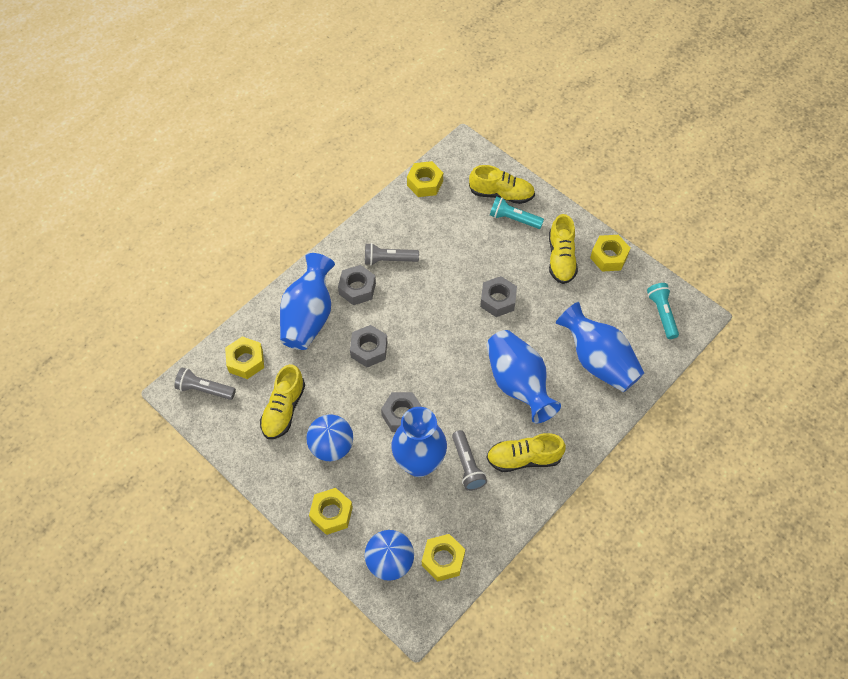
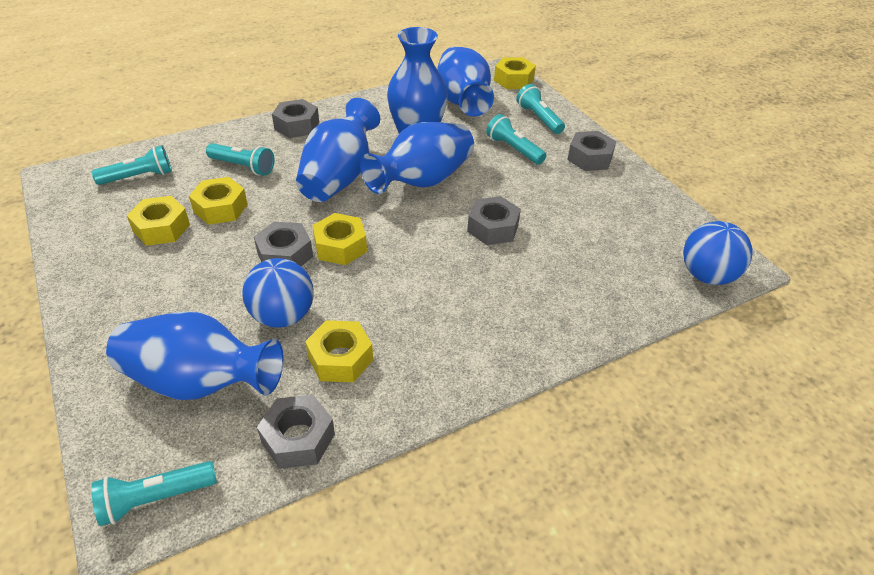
blue vase: [280,253,335,350] [392,407,447,477] [487,330,561,423] [556,302,644,392] = 4 -> [106,312,284,400] [296,98,380,202] [360,122,474,194] [387,27,448,134] [437,47,494,116] = 5
grey flashlight: [174,368,236,400] [365,243,419,265] [452,430,487,491] = 3 -> none = 0
grey nut: [338,265,376,305] [350,325,387,367] [381,392,422,432] [480,276,517,317] = 4 -> [254,222,313,266] [257,395,335,469] [272,99,319,138] [467,196,521,245] [567,131,616,171] = 5
turquoise flashlight: [490,197,544,229] [647,283,679,339] = 2 -> [91,145,172,185] [91,461,217,526] [206,143,275,176] [486,114,547,165] [516,84,565,134] = 5
yellow shoe: [260,364,305,439] [469,165,535,204] [486,433,566,472] [549,214,578,284] = 4 -> none = 0

